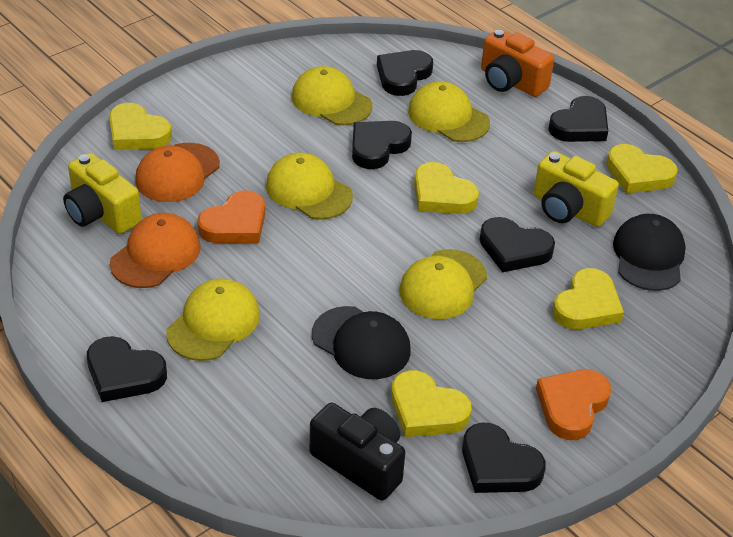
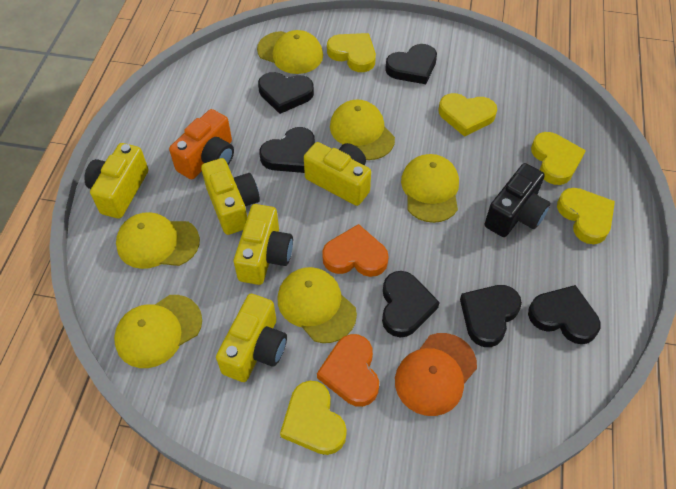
black cap: [312,306,411,379] [613,214,686,291] = 2 -> none = 0
orange cap: [110,213,201,288] [135,143,220,202] = 2 -> [395,333,477,416] = 1
yellow camera: [63,153,142,234] [534,151,619,227] = 2 -> [84,143,148,219] [201,158,260,235] [216,294,287,382] [234,204,293,285] [304,142,371,206] = 5
yellow cap: [166,278,260,361] [266,153,353,220] [292,66,372,125] [399,249,487,319] [408,82,490,142] = 5 -> [114,295,202,368] [116,212,200,269] [257,30,323,74] [278,267,357,343] [330,100,395,160] [401,154,459,223] = 6

